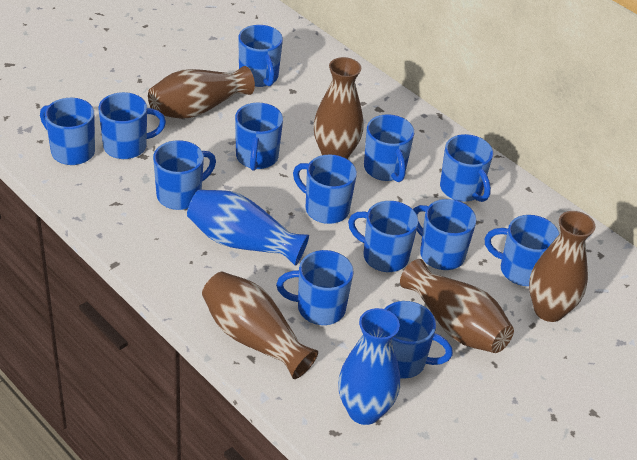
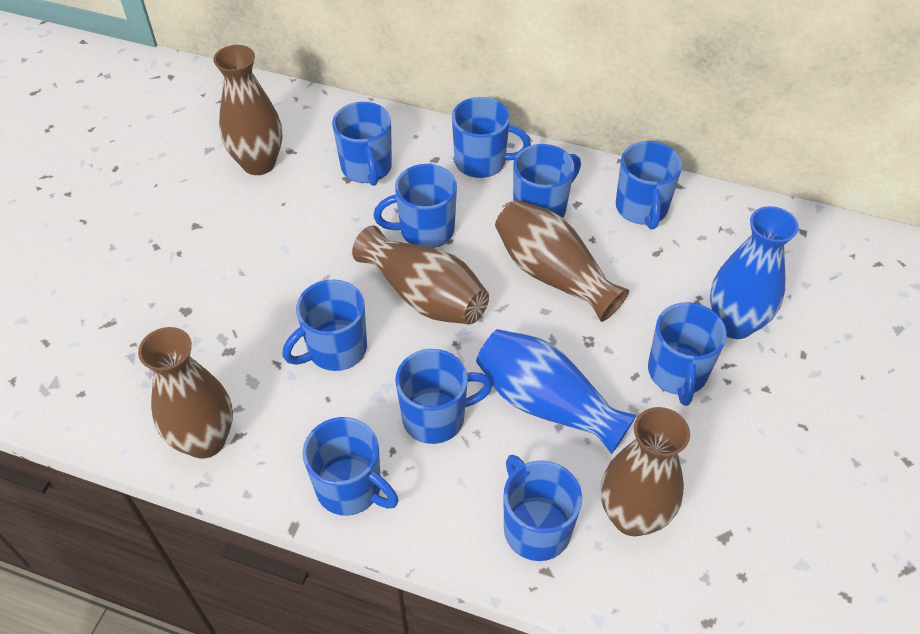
blue mug: [40,98,95,165] [98,92,166,159] [153,140,216,210] [235,103,283,171] [238,25,283,87] [276,250,354,325] [293,154,357,224] [348,201,418,272] [364,114,414,182] [385,301,453,379] [413,199,476,270] [440,134,493,202] [485,215,559,286] = 13 -> [283,279,367,371] [302,417,398,516] [332,102,392,186] [373,164,457,248] [395,349,493,444] [452,97,531,178] [503,455,582,561] [513,144,581,218] [616,141,682,229] [648,302,727,406] = 10

